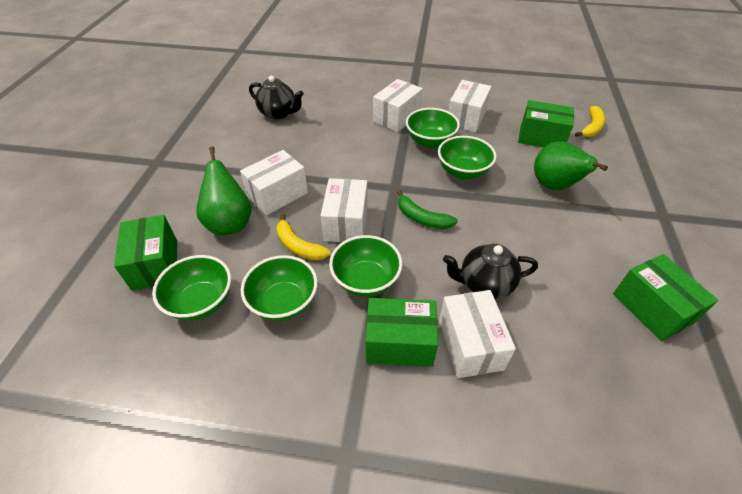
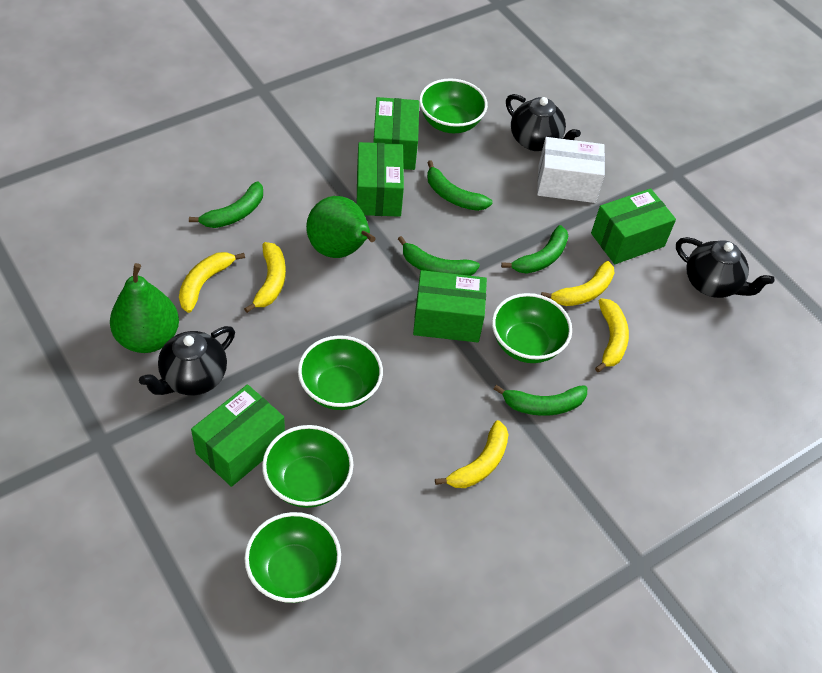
black teapot: [249,76,304,120] [443,244,538,299] = 2 -> [139,326,235,395] [506,94,581,151] [676,237,774,298] = 3
green banana: [397,190,458,229] = 1 -> [189,181,263,228] [398,236,480,276] [427,160,493,211] [494,385,587,416] [501,225,568,274] = 5
green box: [114,215,177,291] [366,298,438,367] [518,100,574,148] [613,254,718,341] = 4 -> [191,384,285,487] [357,142,404,217] [373,97,419,170] [413,270,487,342] [591,189,676,264] = 5
white box: [240,150,308,215] [320,178,368,242] [373,79,423,132] [439,290,516,378] [448,80,492,132] = 5 -> [537,137,605,203] = 1
yellow banana: [276,214,331,260] [575,106,606,137] = 2 -> [179,252,245,313] [244,242,286,313] [435,420,509,488] [541,261,614,306] [595,298,629,372] = 5

